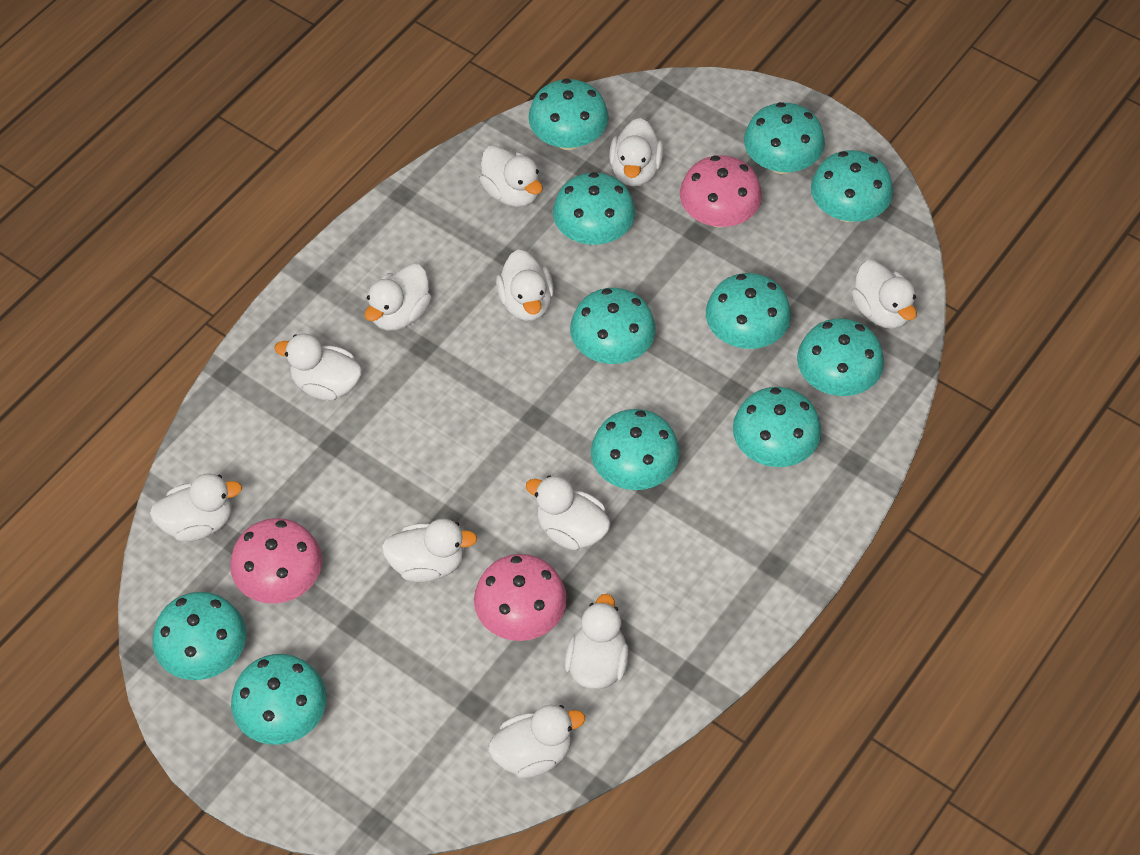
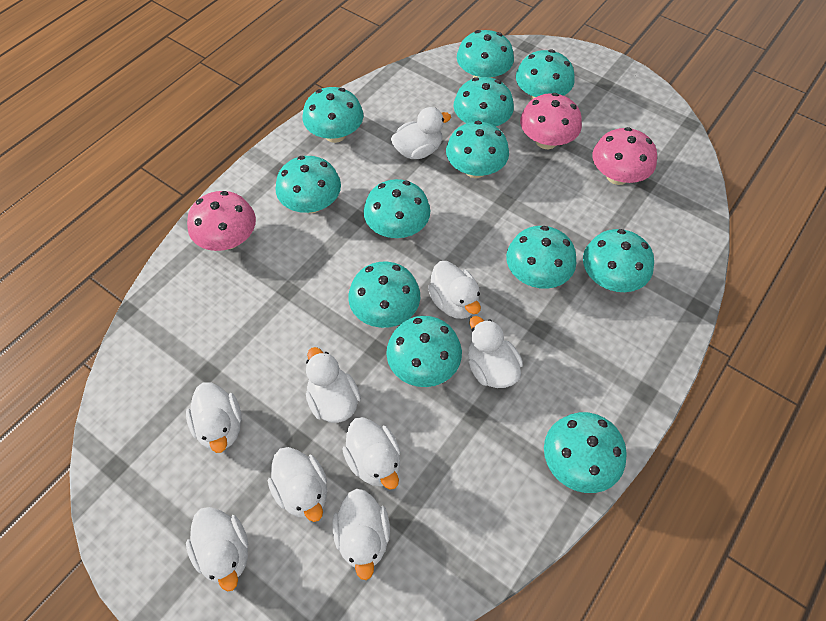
turquoise mushroom: [153,592,246,680] [231,654,327,745] [528,78,609,150] [553,172,635,245] [570,288,656,364] [591,409,680,490] [706,273,791,349] [733,387,821,467] [744,102,825,174] [797,318,884,396] [811,150,893,222] = 11 -> [275,156,341,213] [303,87,363,143] [348,261,420,328] [364,179,430,238] [386,316,462,387] [446,121,509,178] [453,77,514,126] [457,30,514,78] [506,226,576,289] [516,50,575,100] [544,412,627,493] [583,229,654,292] = 12
white duck: [150,473,242,542] [275,334,362,401] [365,264,432,331] [381,519,477,582] [479,145,542,207] [488,705,585,779] [496,250,554,321] [526,475,611,550] [565,594,629,690] [609,118,664,186] [852,260,917,329] = 11 -> [186,382,242,453] [186,507,248,592] [268,447,327,522] [306,347,361,423] [333,489,390,580] [342,417,400,489] [391,107,451,159] [428,261,481,319] [468,316,523,388] = 9

